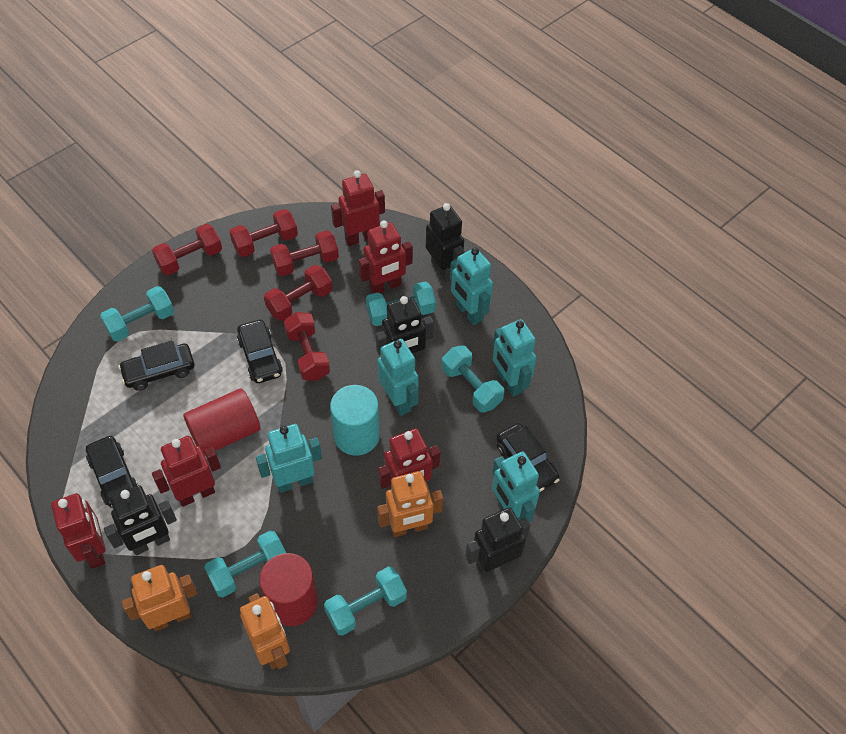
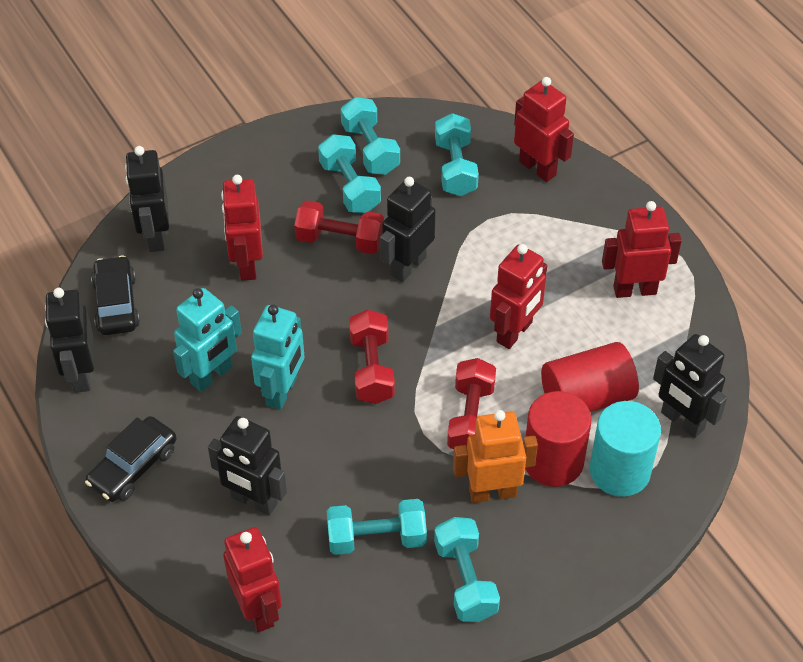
black car: [86,436,138,508] [118,340,194,391] [237,320,283,383] [496,423,560,492] = 4 -> [85,416,177,502] [91,255,140,335] = 2
black robot: [104,485,177,555] [376,296,434,361] [426,203,465,282] [465,507,530,576] = 4 -> [45,288,94,393] [125,146,169,252] [208,416,287,516] [380,177,436,282] [653,334,727,438] = 5
orange robot: [121,565,197,631] [240,593,290,669] [377,471,443,537] = 3 -> [453,410,538,503] = 1
red dumbbell: [152,224,222,275] [229,209,298,257] [264,265,332,321] [270,230,339,276] [284,312,330,381] = 5 -> [294,200,384,254] [349,310,395,404] [447,358,496,450] = 3
turquoise robot: [256,424,322,493] [377,339,419,416] [450,247,493,325] [492,452,540,522] [493,319,536,397] = 5 -> [173,288,242,392] [251,305,304,410] = 2

